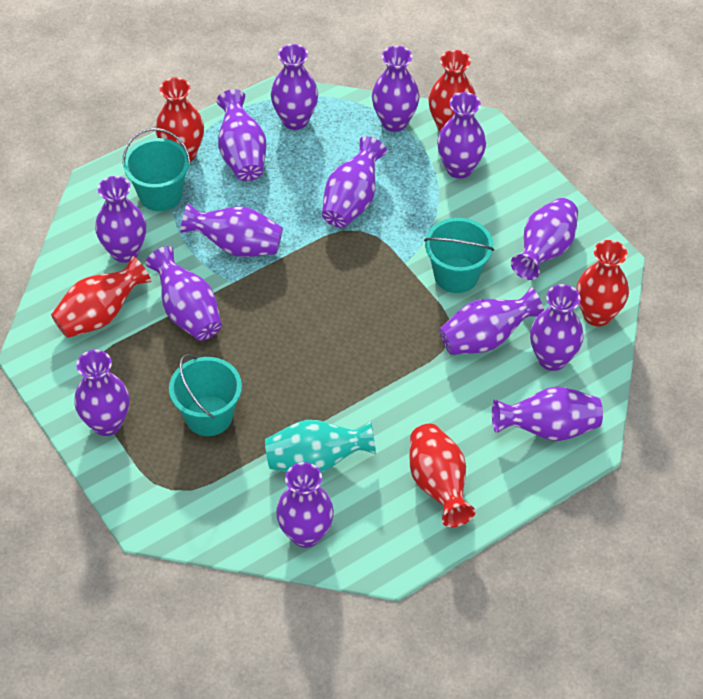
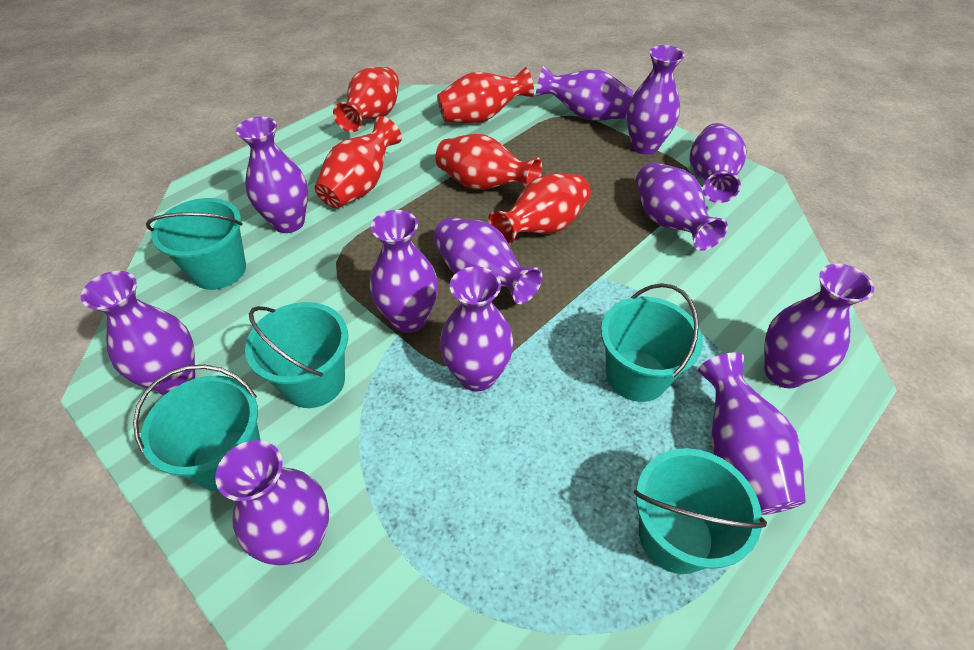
purple vase: [74,350,129,436] [95,176,146,263] [146,246,222,341] [181,203,283,257] [217,89,266,181] [271,44,318,130] [276,462,334,548] [322,136,387,228] [372,46,420,132] [437,92,486,179] [439,287,544,355] [492,387,603,441] [511,198,578,280] [530,284,584,371] = 14 -> [81,271,195,395] [215,440,329,565] [236,117,308,233] [370,210,438,333] [433,217,542,304] [440,267,514,391] [536,66,633,121] [627,45,685,155] [636,163,728,251] [690,123,747,203] [698,352,806,515] [764,264,874,388] = 12
turquoise bucket: [122,128,191,211] [169,354,242,436] [424,218,494,293] = 3 -> [133,365,261,492] [146,198,246,290] [245,302,348,408] [601,283,703,402] [634,448,767,574] = 5
turquoise vase: [265,420,376,472] = 1 -> none = 0

